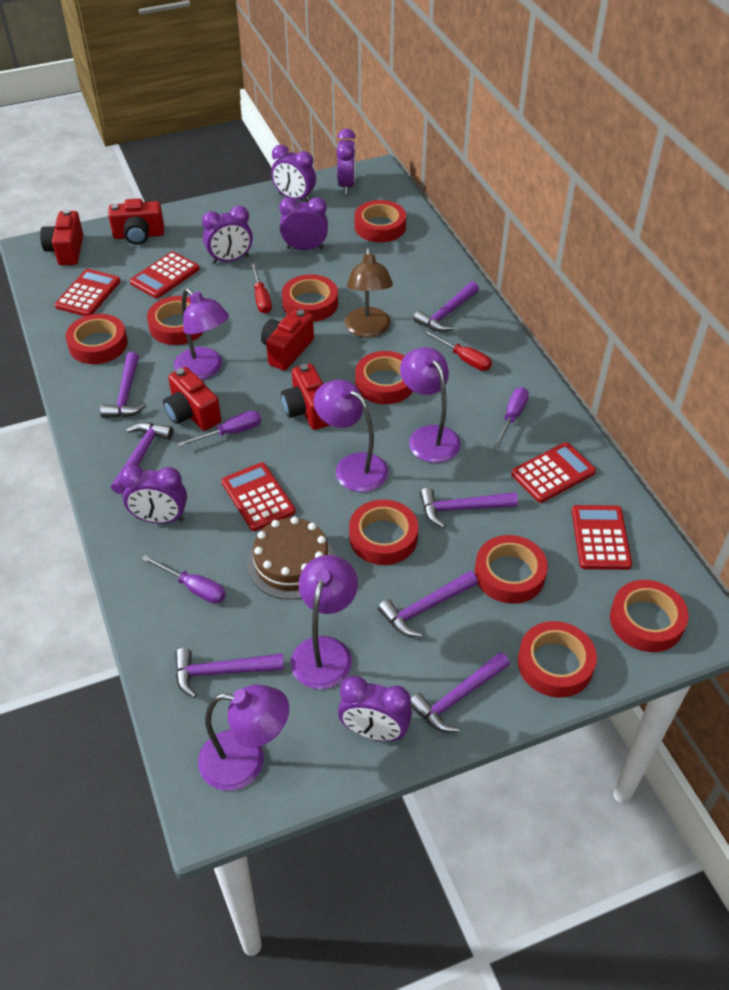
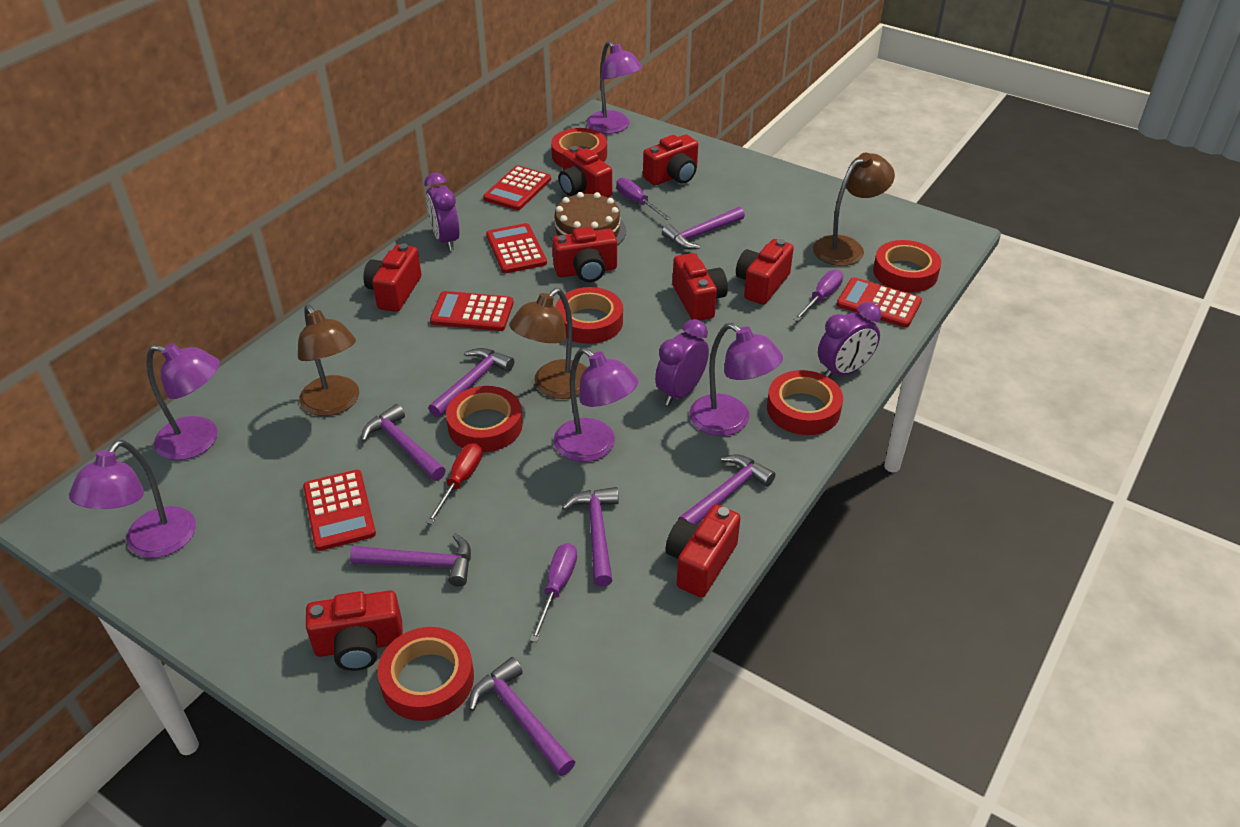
brown lamp: [345,248,393,338] = 1 -> [298,305,359,416] [509,288,587,399] [813,153,895,266] = 3
purple clock: [120,465,187,524] [202,205,253,264] [271,145,316,202] [279,197,328,250] [336,128,356,194] [338,676,412,741] = 6 -> [425,173,460,251] [655,319,709,406] [818,302,881,377] = 3
red camera: [40,209,83,265] [108,198,164,245] [163,367,221,431] [261,309,314,371] [281,363,331,430] = 5 -> [306,590,403,671] [363,244,421,312] [552,227,617,282] [558,146,612,197] [643,134,698,186] [665,505,741,598] [673,253,728,320] [736,239,794,305] = 8
red screwdriver: [251,263,272,314] [423,330,492,371] = 2 -> [426,443,482,524] = 1
red tape: [66,314,128,364] [147,296,204,345] [282,274,338,322] [349,499,418,565] [355,200,406,242] [355,351,413,404] [475,535,548,604] [518,621,597,698] [610,580,689,652] = 9 -> [378,627,474,721] [446,386,523,452] [551,128,607,167] [556,287,623,344] [767,370,843,435] [873,240,941,292] = 6

